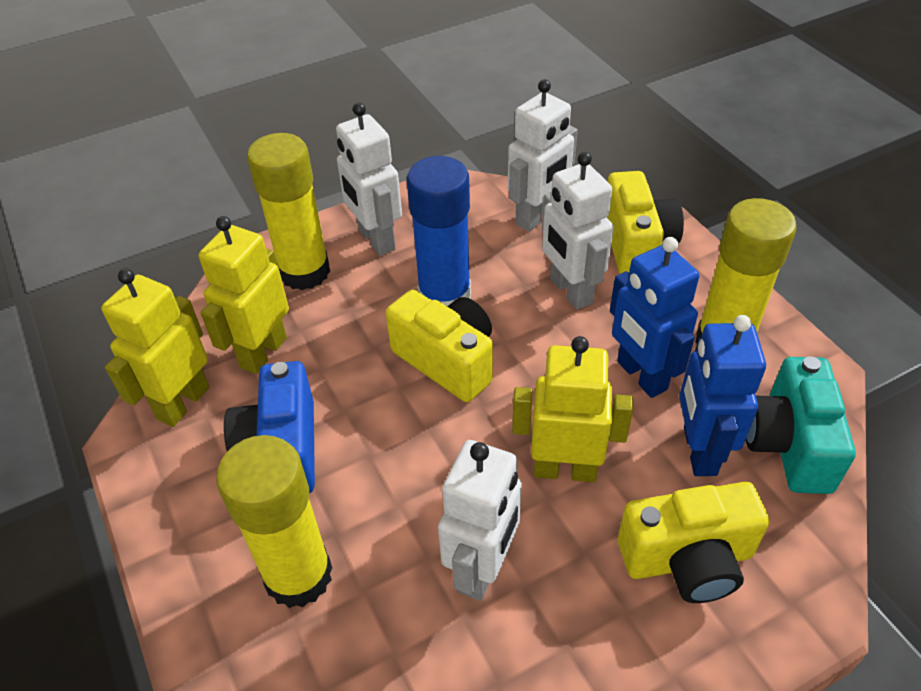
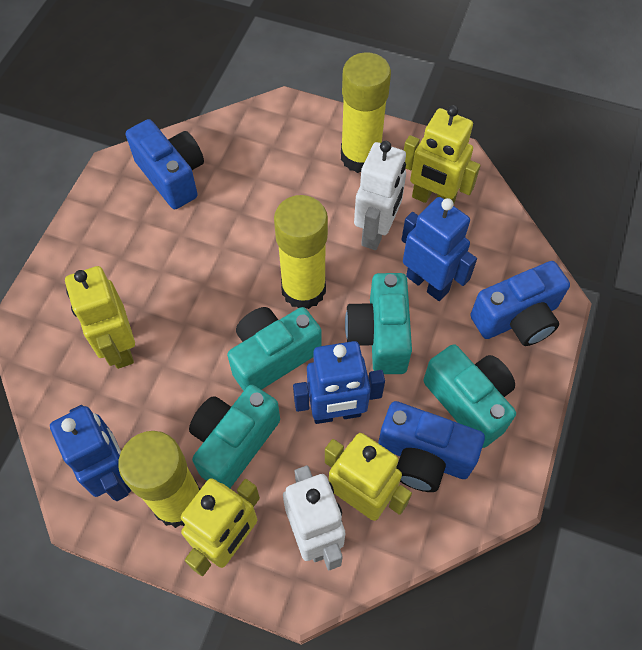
blue camera: [224,361,315,493] = 1 -> [126,119,204,209] [378,401,485,492] [470,261,570,346] = 3
blue glue stick: [407,156,471,306] = 1 -> none = 0
blue robot: [610,237,699,398] [679,315,766,476] = 2 -> [50,405,131,501] [293,341,385,424] [401,197,477,301] = 3
turquoise camera: [745,356,856,494] = 1 -> [189,385,280,488] [227,307,322,391] [345,273,412,374] [423,344,516,448] = 4
white robot: [336,103,402,256] [438,440,522,601] [508,79,578,232] [542,152,614,310] = 4 -> [283,466,345,570] [354,141,406,250] = 2
yellow camera: [386,290,493,402] [607,171,684,274] [618,482,770,603] = 3 -> none = 0
yellow robot: [101,269,209,427] [199,216,289,374] [512,336,633,482] = 3 -> [65,266,135,369] [181,478,260,576] [325,433,412,521] [404,105,481,205] = 4

